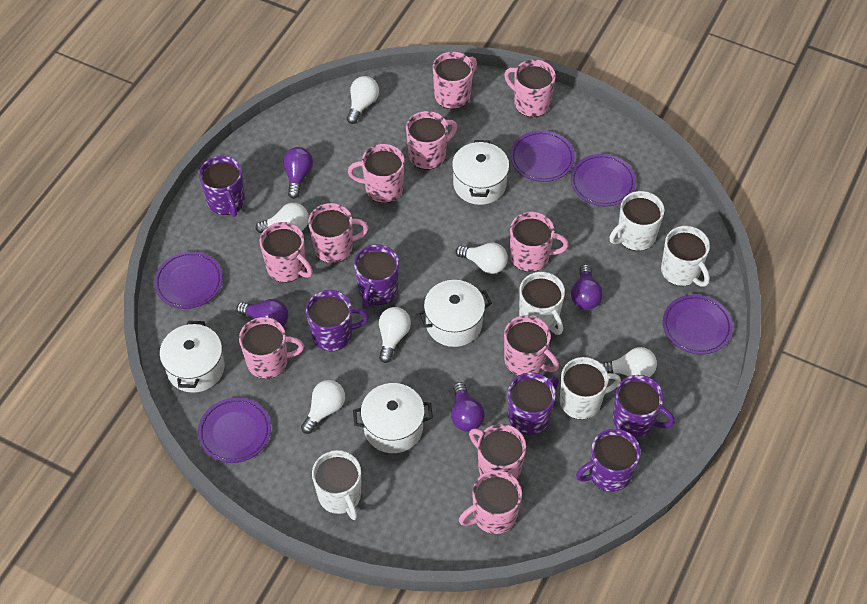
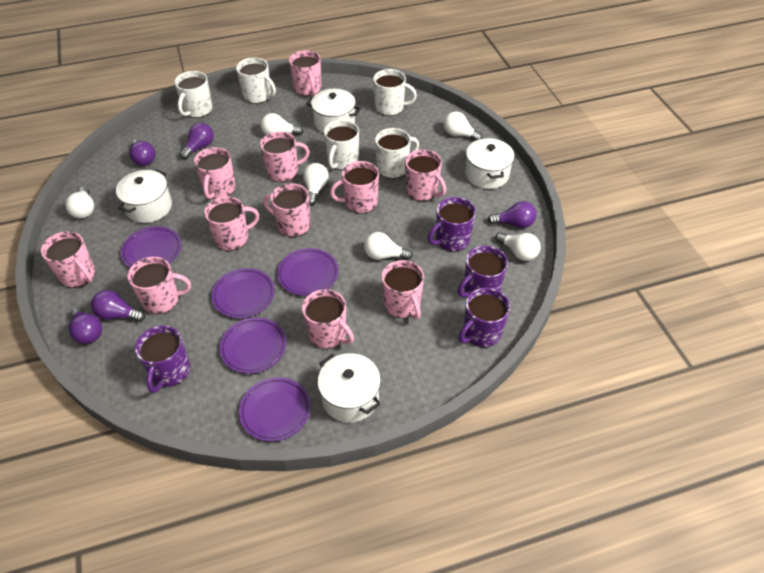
purple light bulb: [236,299,288,326] [283,147,313,199] [451,382,485,432] [571,264,603,310] = 4 -> [69,307,102,344] [91,290,145,322] [130,139,155,166] [180,123,214,159] [488,201,537,228] = 5
purple mug: [199,156,245,217] [306,290,369,351] [354,244,399,309] [508,372,559,435] [576,428,641,492] [613,375,675,437] = 6 -> [135,325,190,393] [428,197,476,252] [458,246,508,297] [459,288,510,347] = 4

